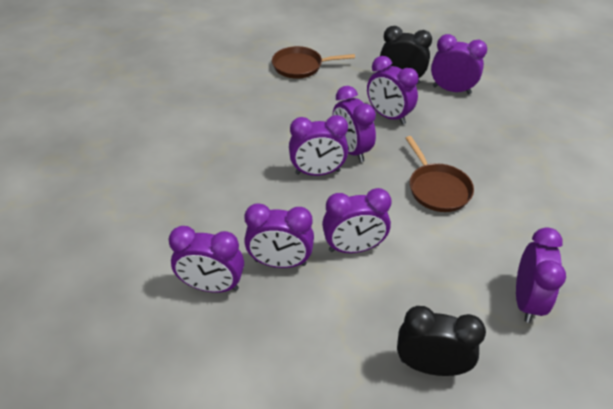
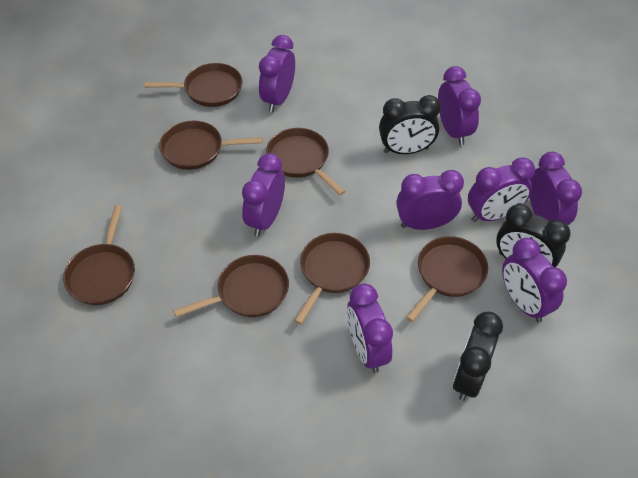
black clock: [380,26,432,84] [397,306,486,376] = 2 -> [379,95,441,154] [453,312,503,401] [496,204,571,267] = 3
brown pan: [272,46,355,79] [405,136,474,212] = 2 -> [63,205,135,305] [145,63,243,107] [159,121,263,170] [173,255,289,317] [266,128,345,195] [294,233,370,325] [406,236,488,322] = 7

